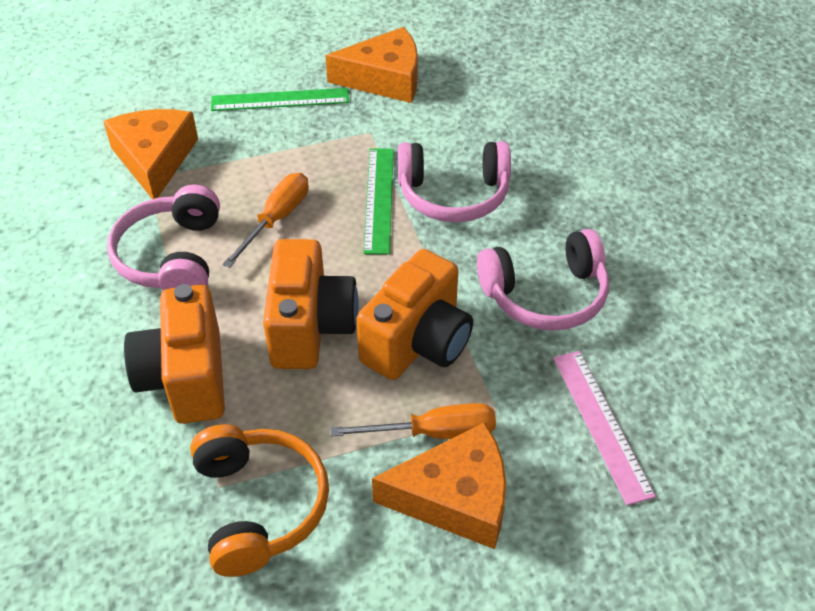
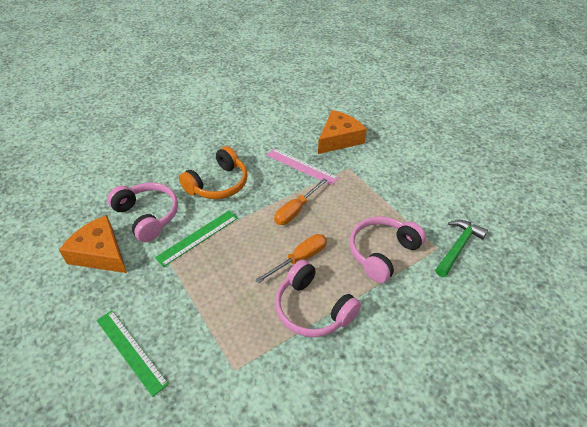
green hammer: none = 0 -> [435,220,488,277] = 1
orange camera: [124,284,225,424] [263,239,358,369] [356,249,473,380] = 3 -> none = 0
orange cheese: [103,109,198,199] [325,27,418,103] [372,422,506,549] = 3 -> [59,215,127,273] [318,110,367,154] = 2

